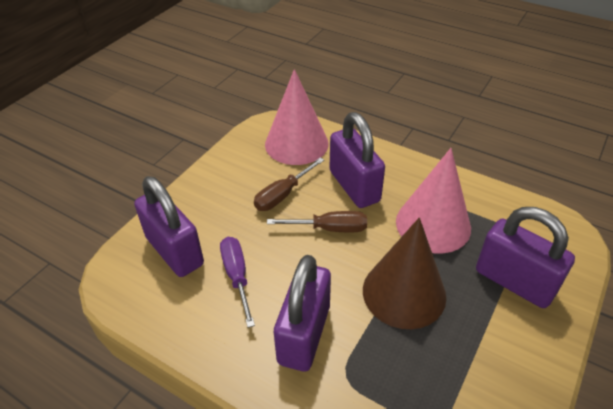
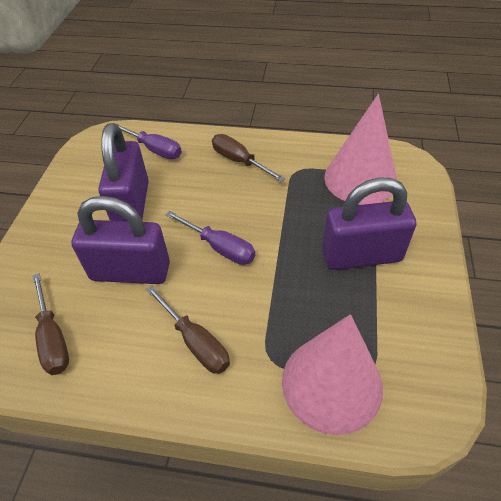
brown cone: [363,217,446,329] = 1 -> none = 0
brown screwdriver: [254,158,324,211] [267,211,367,232] = 2 -> [32,273,69,375] [146,285,230,374] [212,134,285,182] = 3
purple padlock: [134,176,204,277] [274,255,331,371] [330,112,385,208] [476,207,575,308] = 4 -> [71,196,170,284] [99,123,149,221] [322,177,416,270] = 3
purple screwdriver: [220,237,255,328] = 1 -> [113,122,182,159] [165,211,255,265] = 2

